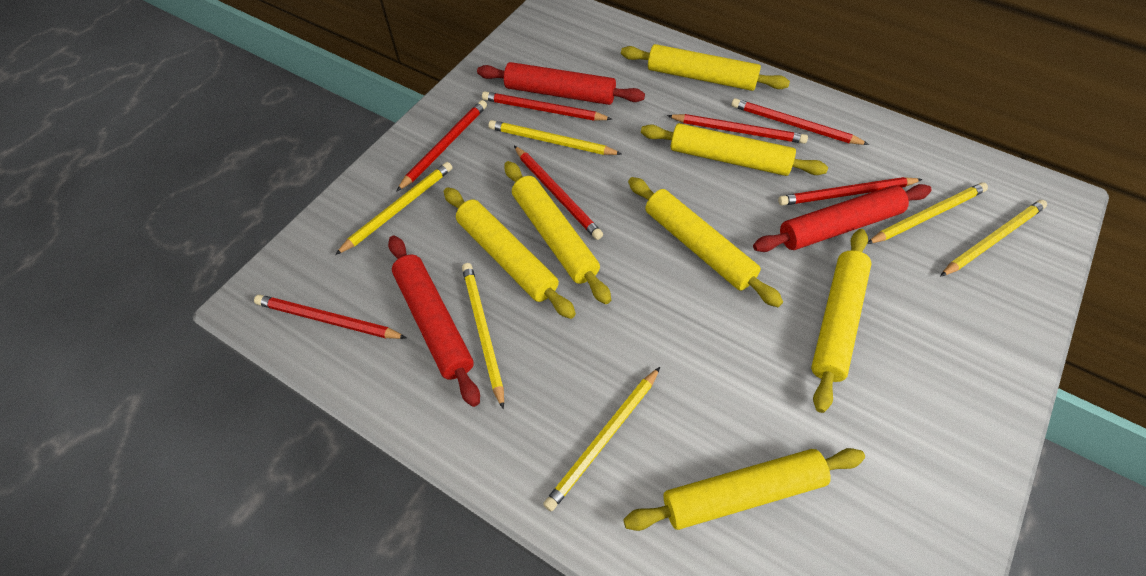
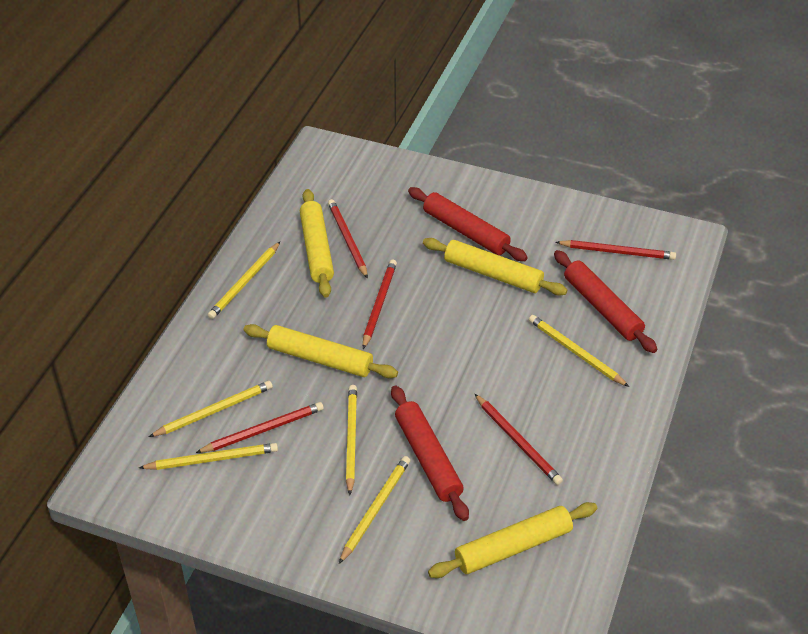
red pencil: [254,294,407,339] [396,100,487,192] [482,91,612,121] [514,146,603,240] [667,114,808,144] [731,98,869,145] [778,177,923,206] = 7 -> [196,402,324,453] [328,199,368,279] [363,259,397,349] [475,394,563,485] [556,240,676,260] = 5
yellow rolling pin: [444,187,576,319] [504,161,611,304] [621,44,790,91] [623,448,865,531] [628,177,783,307] [641,123,828,176] [811,229,871,413] = 7 -> [243,324,398,378] [300,189,334,298] [423,238,567,296] [428,502,597,578] = 4

